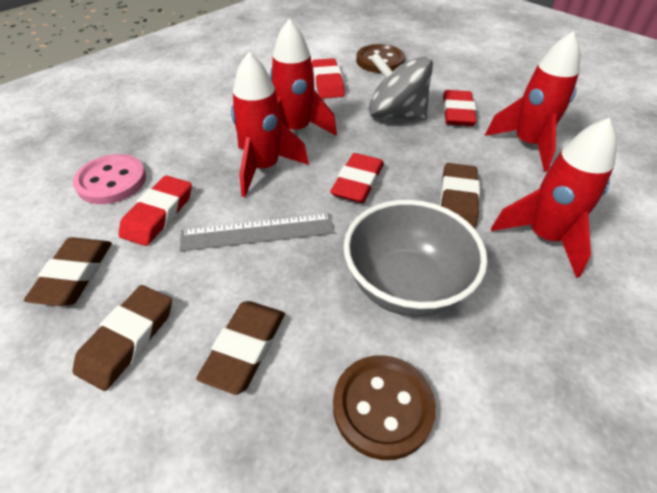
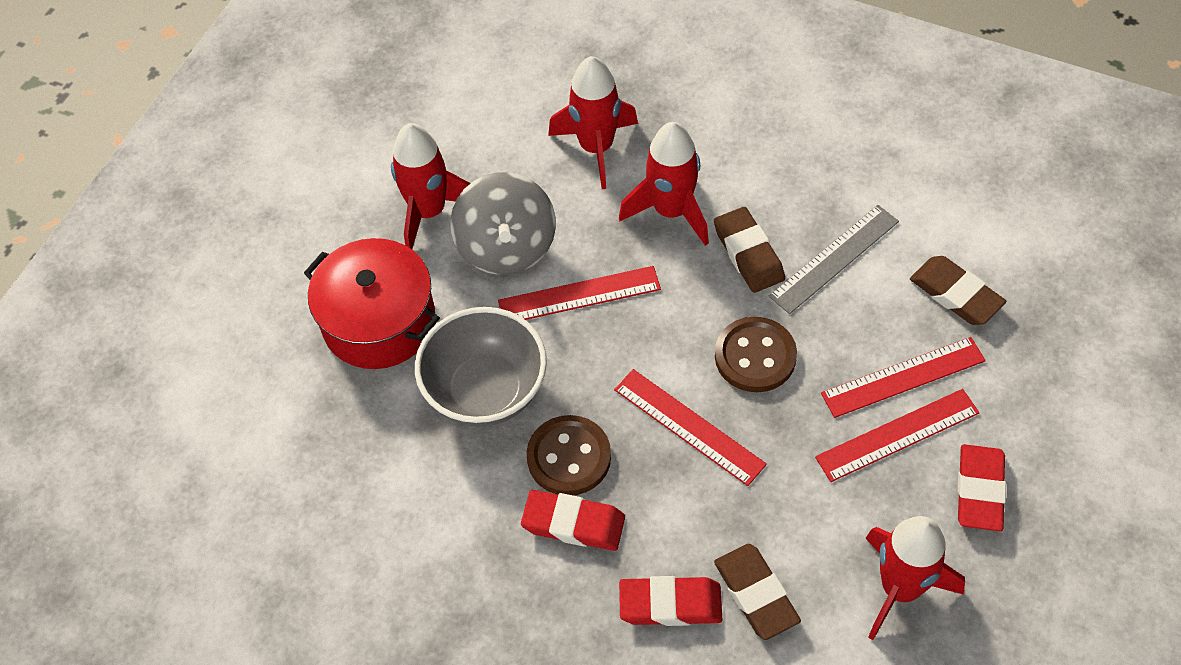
brown eraser: [24,237,112,306] [73,285,172,391] [196,301,285,395] [440,163,480,229] = 4 -> [714,207,785,293] [714,544,801,640] [910,256,1006,325] = 3
pink button: [73,154,146,204] = 1 -> none = 0
red eraser: [119,175,192,246] [312,58,345,99] [330,153,384,203] [443,90,477,126] = 4 -> [521,490,625,551] [619,576,722,626] [958,444,1006,531] = 3
red pot: none = 0 -> [304,238,440,369] = 1
red ruler: none = 0 -> [498,266,661,320] [614,369,767,486] [815,389,979,482] [821,337,986,418] = 4

